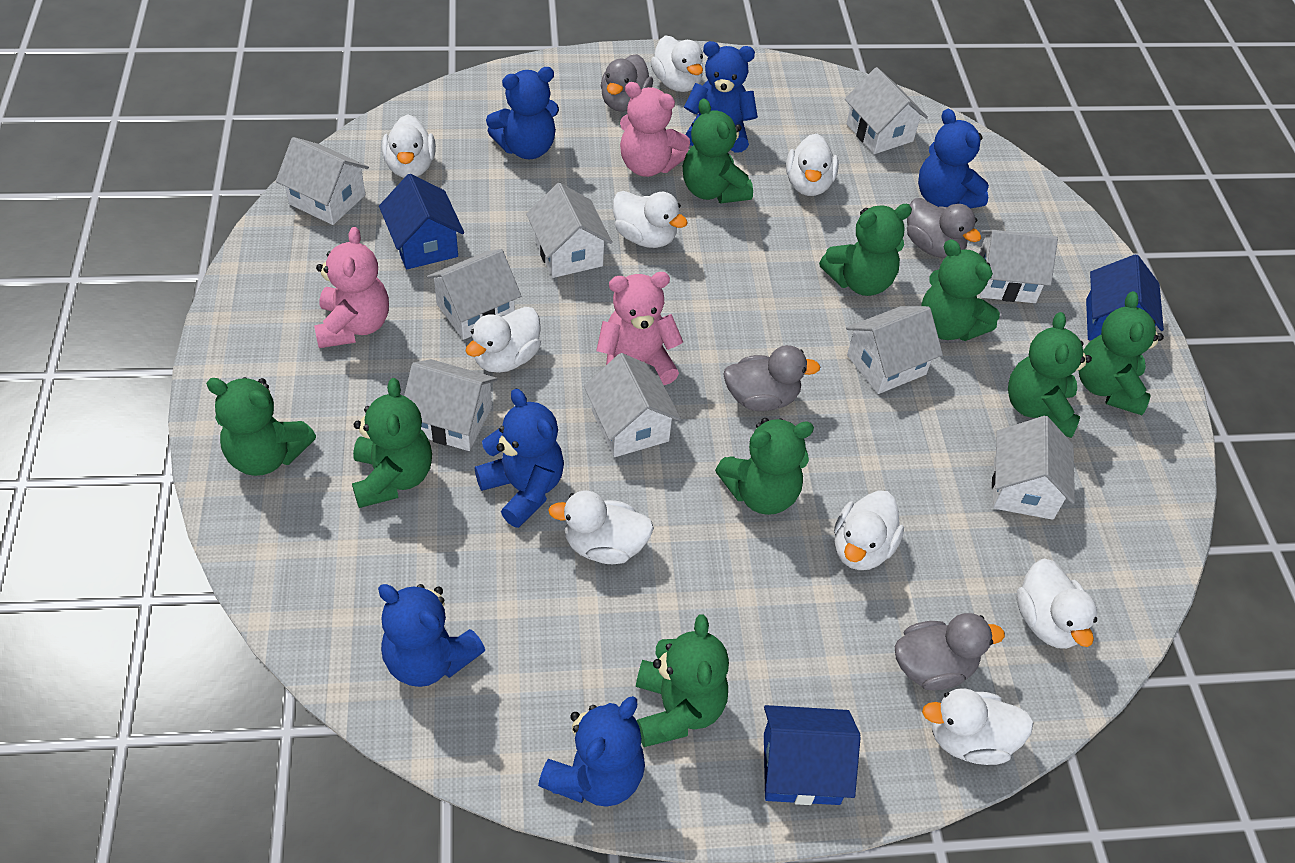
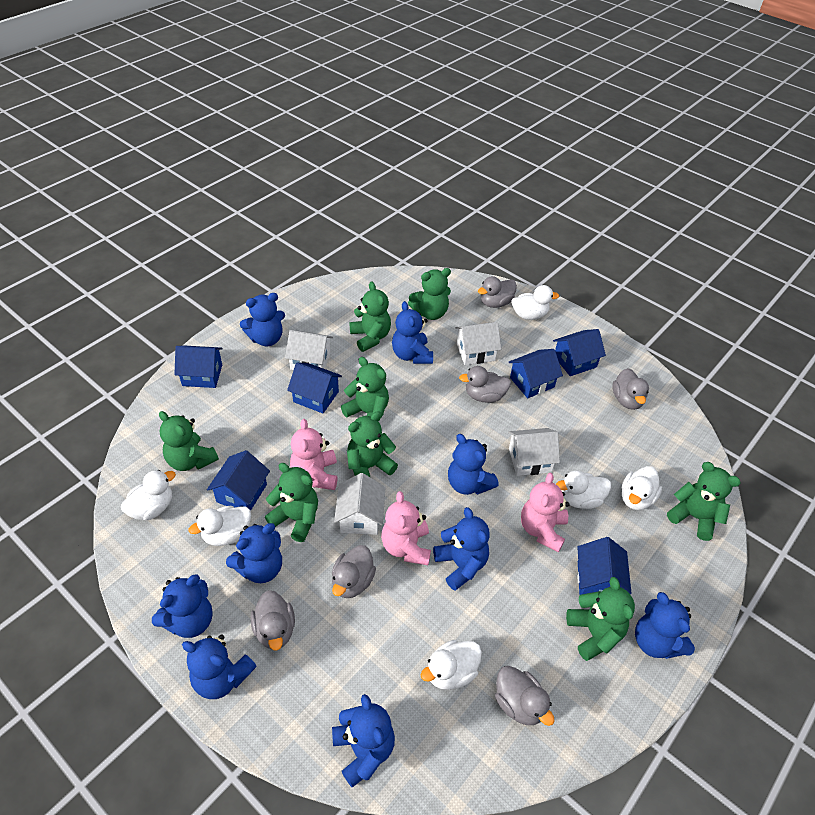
blue house: [379,174,464,269] [764,705,861,805] [1086,254,1164,341] = 3 -> [174,346,223,388] [207,450,270,510] [287,362,342,413] [509,349,563,398] [553,329,606,376] [577,537,632,595] = 6
blue teddy bear: [378,584,485,687] [475,389,564,528] [486,67,559,159] [538,696,645,807] [684,41,758,153] [918,109,989,209] = 6 -> [152,574,213,638] [182,635,257,699] [226,523,282,583] [240,293,285,346] [332,694,395,787] [392,301,433,364] [433,507,490,591] [448,434,499,495] [635,592,695,659] = 9
green teddy bear: [206,377,316,476] [352,378,432,508] [636,614,729,747] [683,98,753,203] [715,418,814,515] [819,204,912,296] [921,239,1000,341] [1008,312,1092,438] [1079,291,1164,415] = 9 -> [159,411,219,471] [265,463,318,542] [341,357,389,422] [347,411,398,478] [349,282,391,352] [408,268,451,320] [566,577,635,661] [667,462,741,541] = 8
grey duck: [601,54,653,112] [723,345,820,411] [895,613,1005,690] [907,198,981,258] = 4 -> [251,590,295,651] [332,545,376,598] [459,366,511,403] [478,276,517,308] [495,666,554,726] [612,368,649,410] = 6
white duck: [382,114,436,178] [466,307,541,373] [548,490,654,564] [613,191,688,248] [651,35,703,92] [786,133,839,196] [834,490,904,570] [922,688,1033,765] [1017,559,1097,649] = 9 -> [121,470,176,520] [189,506,251,546] [421,640,482,690] [512,285,559,320] [556,470,611,509] [622,466,662,510] = 6
white house: [276,137,369,225] [404,359,497,451] [427,249,521,340] [526,183,612,278] [584,353,681,457] [845,67,928,154] [846,306,943,394] [979,230,1058,303] [992,416,1075,520] = 9 -> [285,330,333,370] [334,473,386,535] [455,322,501,365] [508,428,560,476] = 4

